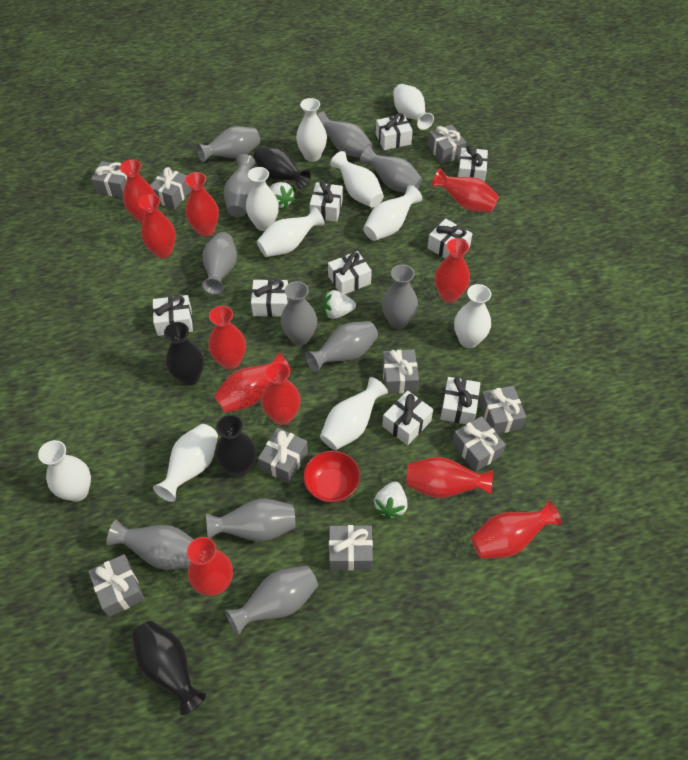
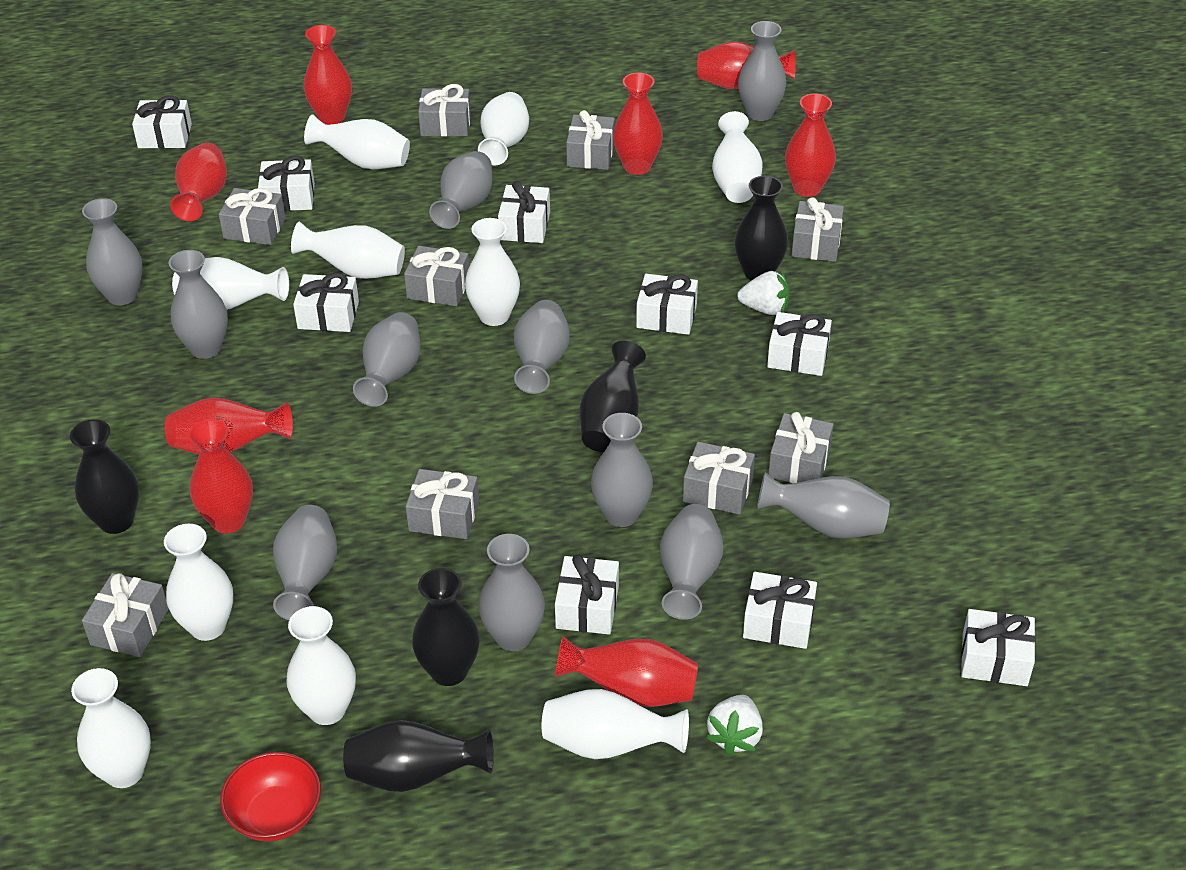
black vase: [132,621,206,715] [164,322,204,386] [215,415,256,477] [253,147,311,189] = 4 -> [70,419,139,534] [343,720,494,792] [412,568,480,686] [580,341,646,452] [734,176,788,281] = 5
red vase: [120,159,156,223] [138,194,176,258] [185,172,219,236] [187,537,233,596] [208,306,246,370] [214,352,291,413] [261,362,301,425] [406,457,493,498] [431,168,499,213] [435,238,470,303] [471,501,562,559] = 11 -> [165,397,293,454] [170,143,227,221] [188,419,253,533] [304,25,352,125] [555,636,698,707] [613,72,663,175] [697,41,796,89] [785,93,836,197] = 8
white strawberry: [270,182,295,209] [323,290,356,319] [374,481,408,519] = 3 -> [706,695,763,756] [737,271,790,315] = 2

